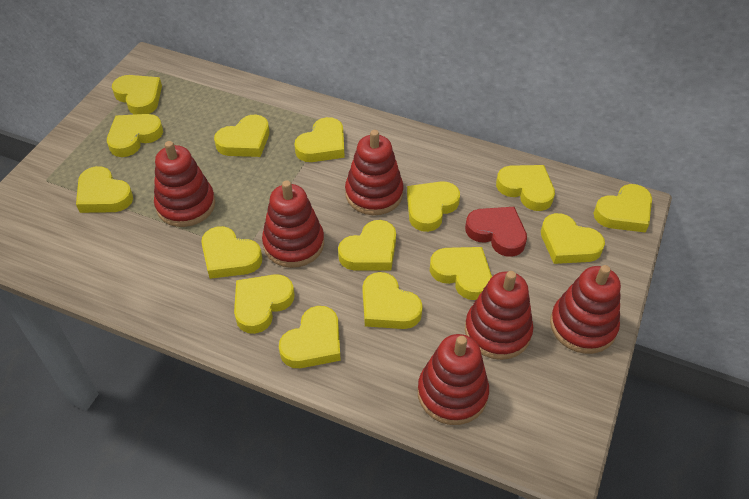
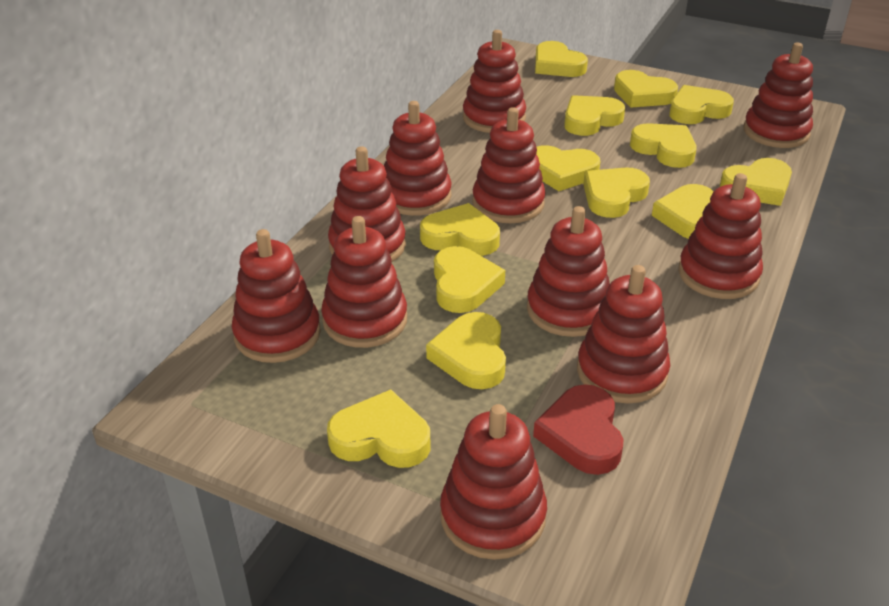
red stacking toy: [154,141,215,227] [262,180,324,268] [345,130,403,215] [418,334,489,425] [465,271,533,360] [550,265,621,354] = 6 -> [232,229,321,363] [321,216,407,348] [328,146,406,262] [384,101,452,216] [440,404,547,560] [463,30,526,133] [472,107,546,223] [527,206,610,337] [577,265,670,404] [678,173,763,299] [744,42,813,148] = 11
yellow heart: [76,166,133,213] [107,114,163,157] [112,75,162,115] [201,226,262,279] [214,115,269,157] [234,274,295,334] [279,306,341,368] [294,117,345,162] [338,220,396,271] [363,272,423,329] [407,181,460,232] [430,247,492,300] [496,165,555,211] [541,213,605,264] [594,184,652,233] = 15 -> [327,390,431,468] [420,203,500,256] [426,312,506,389] [434,246,505,313] [535,41,588,77] [536,145,600,191] [564,95,625,136] [583,168,650,218] [614,70,678,108] [630,123,697,168] [652,184,714,239] [669,85,734,124] [720,158,792,206] = 13

